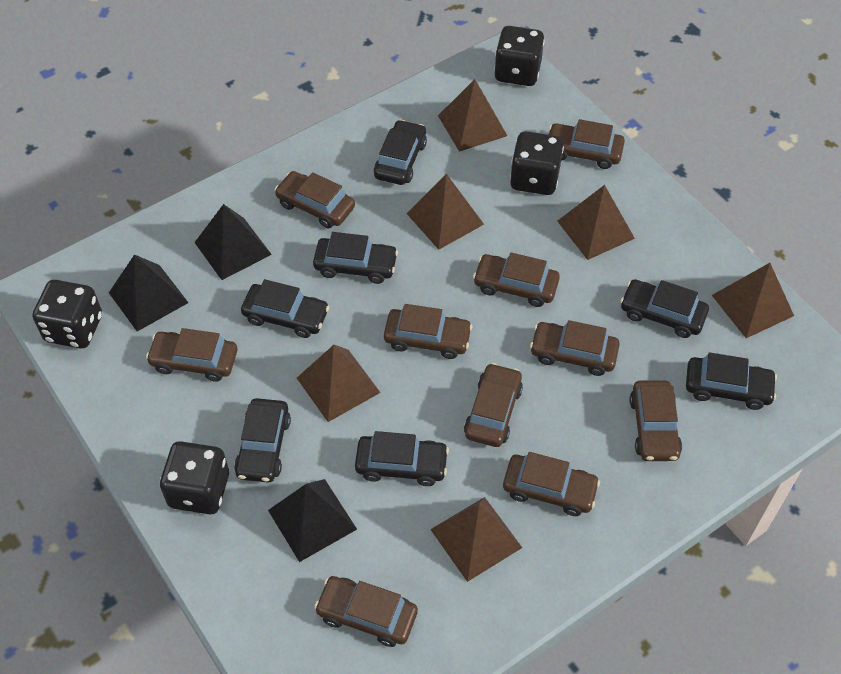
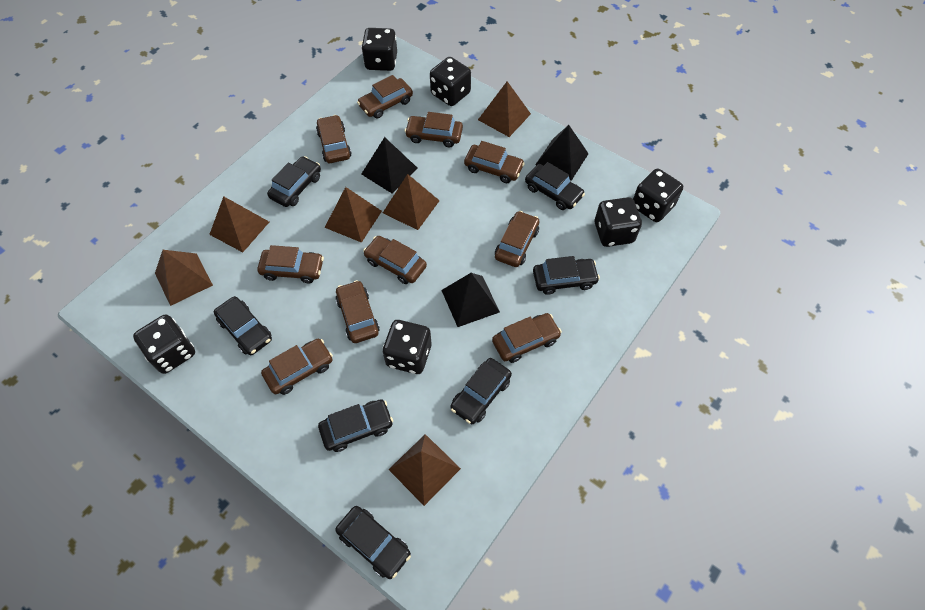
black dice: [33,280,102,349] [160,441,229,514] [494,26,545,86] [510,131,564,195] = 4 -> [133,314,195,374] [361,28,397,71] [383,320,431,374] [430,57,471,106] [595,197,642,247] [633,169,683,222] = 6

